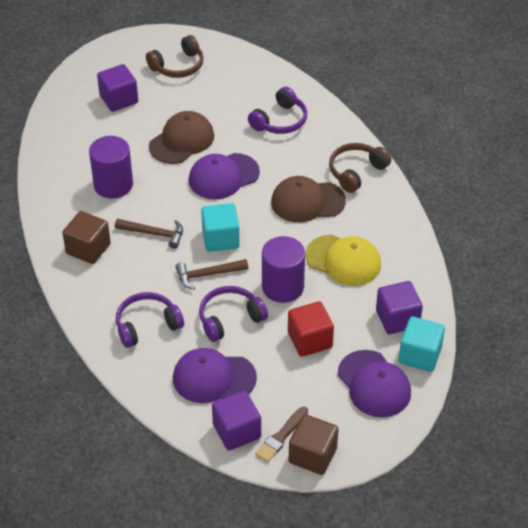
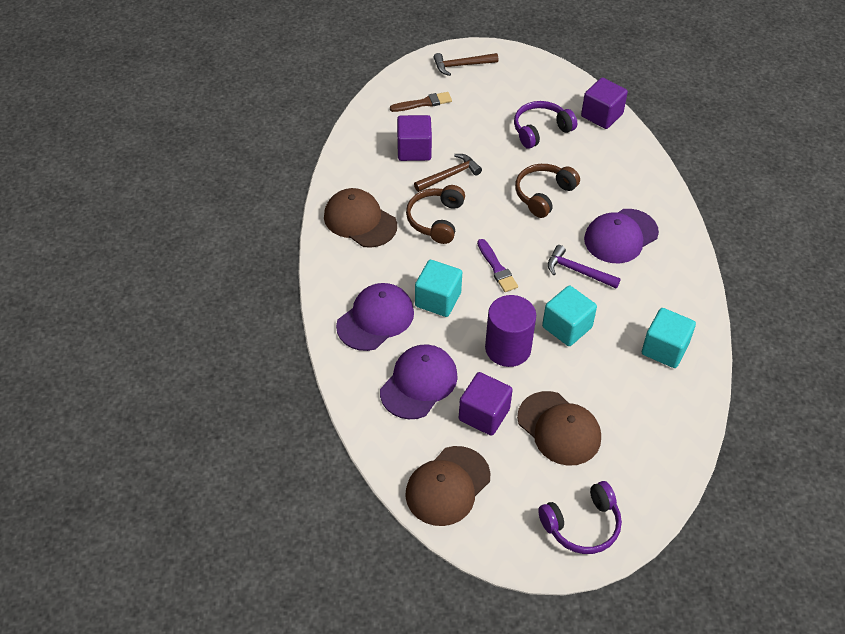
brown cap: [149,111,214,164] [271,176,346,222] = 2 -> [324,188,397,248] [405,446,490,526] [517,391,601,466] = 3
brown cube: [62,211,111,264] [289,414,339,475] = 2 -> none = 0
purple brush: none = 0 -> [477,239,518,292] = 1
purple cylinder: [89,136,133,199] [262,236,305,303] = 2 -> [485,295,536,367] = 1
purple hammer: none = 0 -> [548,245,621,288] = 1
purple headphones: [116,292,184,348] [199,286,268,342] [248,87,307,134] = 3 -> [514,101,577,149] [538,481,622,554] = 2
red cube: [288,301,334,357] = 1 -> none = 0
turquoise cube: [201,203,240,252] [398,316,445,372] = 2 -> [415,260,462,317] [542,286,597,346] [642,308,696,368] = 3
yellow cap: [305,235,381,286] = 1 -> none = 0

